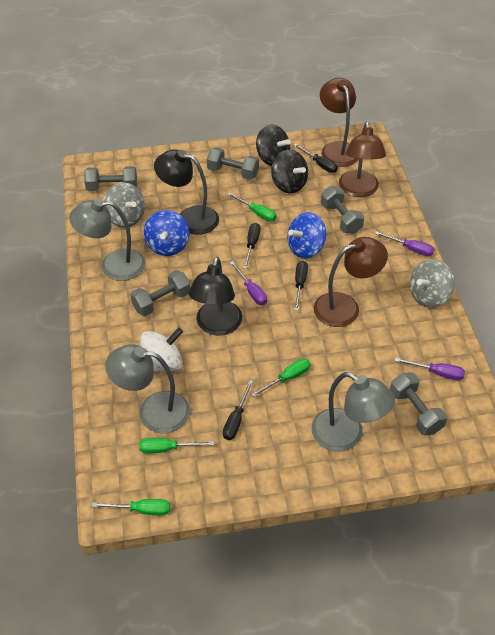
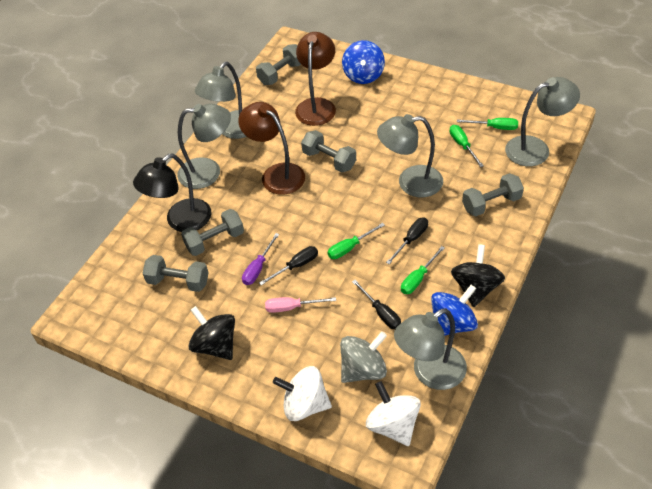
black lamp: [154,149,219,235] [188,257,242,336] = 2 -> [133,154,211,232] = 1
black screwdriver: [223,380,253,440] [243,223,260,269] [293,144,338,173] [294,261,308,311] = 4 -> [259,246,318,285] [352,280,401,329] [386,218,428,264] = 3
brown lamp: [314,237,388,327] [320,78,358,167] [339,121,386,197] = 3 -> [238,102,305,195] [295,32,336,126] = 2
grey lamp: [69,199,145,281] [105,344,190,433] [312,372,395,452] = 3 -> [177,104,231,189] [195,62,247,139] [377,114,443,197] [394,308,467,390] [505,77,580,166] = 5
grey spinning top: [103,182,145,228] [410,259,455,308] = 2 -> [340,331,387,383] = 1
pink screwdriver: none = 0 -> [265,297,336,313] = 1
purple screwdriver: [230,261,267,305] [375,231,434,256] [395,358,465,380] = 3 -> [242,233,279,285] = 1
white spinning top: [140,328,183,372] = 1 -> [273,366,332,421] [366,381,421,446] = 2

